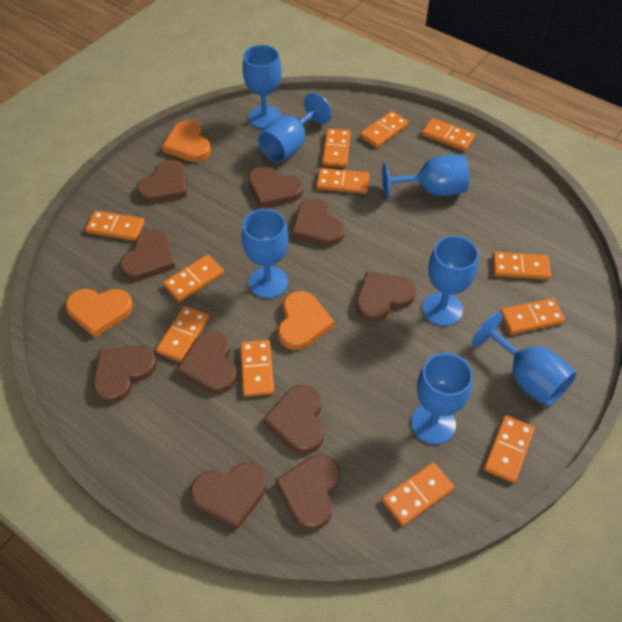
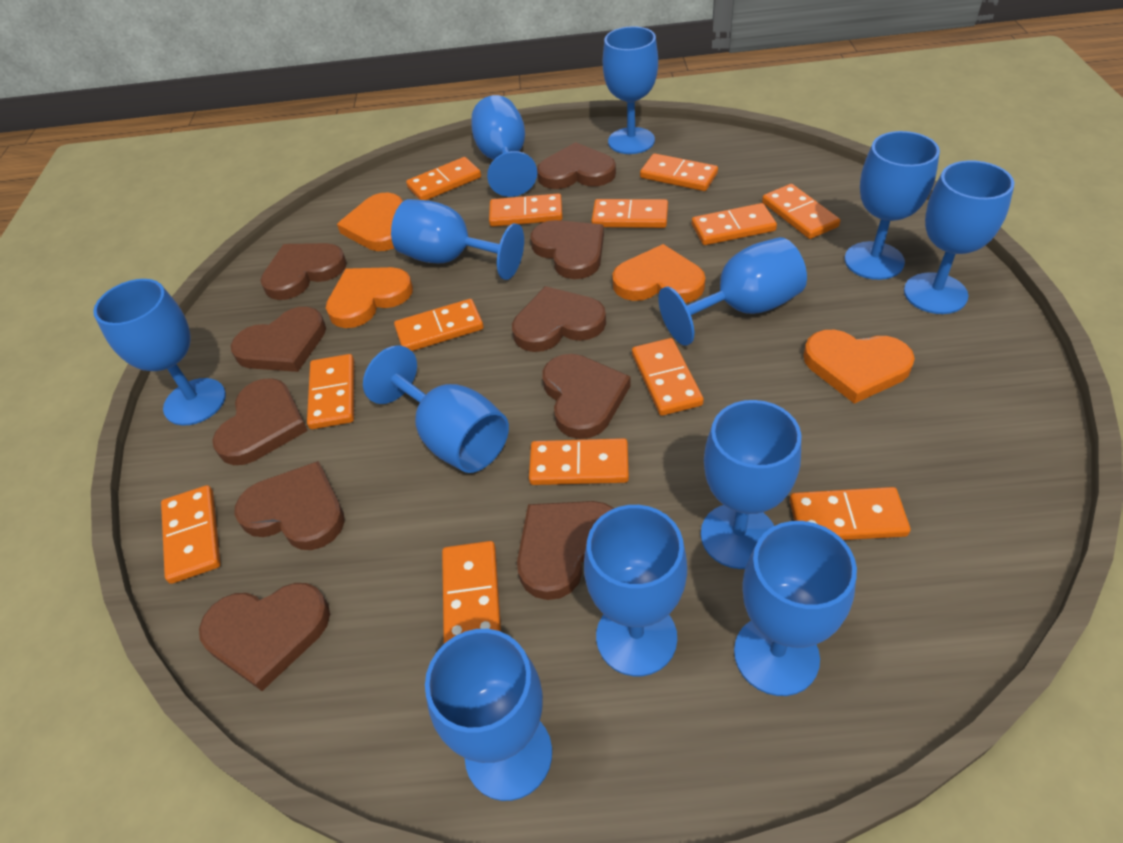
blue goblet: [242,209,289,298] [243,45,281,129] [258,93,332,162] [382,155,469,199] [411,353,473,444] [422,236,479,326] [472,312,577,407] = 7 -> [93,279,226,426] [363,345,509,473] [391,199,524,280] [425,629,552,801] [472,95,537,197] [584,505,687,676] [603,26,658,154] [658,237,807,346] [701,400,801,569] [734,521,857,696] [845,131,940,280] [904,160,1014,314] = 12
orange domino: [85,211,145,241] [156,306,210,362] [163,255,224,302] [240,340,274,397] [316,168,370,194] [322,129,351,167] [360,111,409,148] [382,462,454,526] [422,118,475,151] [484,415,535,483] [493,252,551,280] [500,298,565,335] = 12 -> [161,485,221,584] [307,354,354,429] [394,299,484,351] [406,157,481,200] [442,541,501,644] [489,193,563,227] [529,438,629,485] [591,199,668,228] [632,338,704,416] [640,153,718,191] [692,203,777,245] [762,184,840,239] [790,487,910,540] = 13
orange heart: [66,289,133,338] [162,120,211,162] [278,291,334,350] = 3 -> [326,267,413,328] [337,192,403,251] [612,244,705,303] [803,330,915,404] = 4

